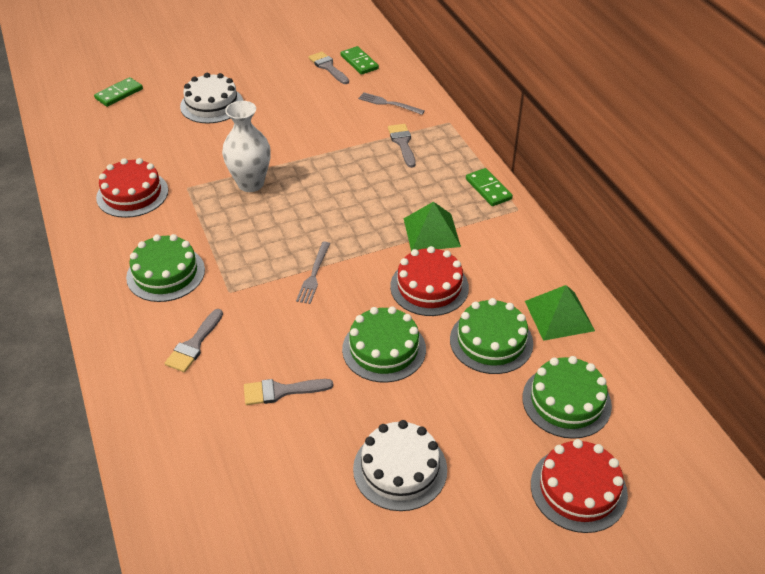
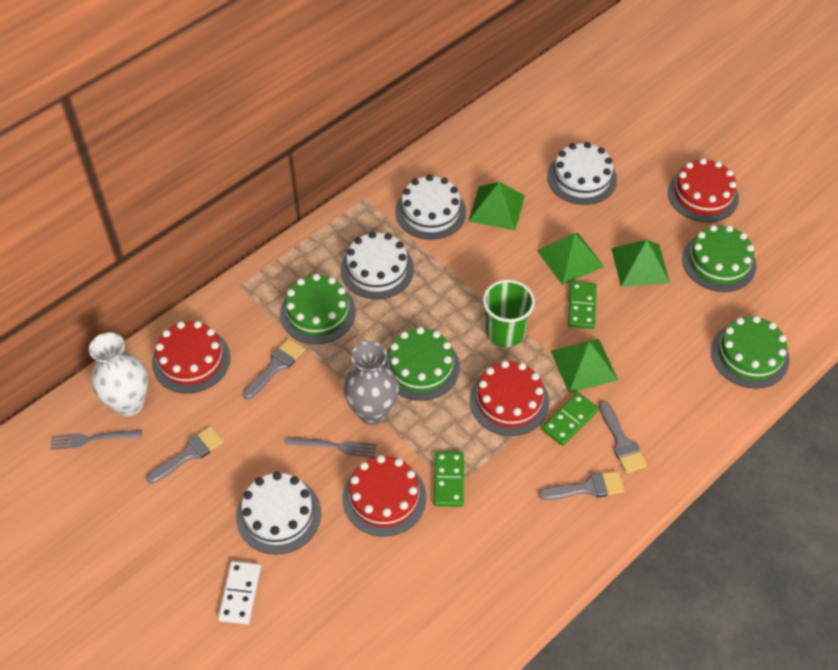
green cup: none = 0 -> [483,280,535,347] = 1
green pyramid: [403,202,461,251] [525,285,595,341] = 2 -> [469,182,525,230] [537,233,604,285] [551,339,618,393] [611,240,670,287] = 4
grey vase: none = 0 -> [343,341,399,425] = 1
red cake: [96,158,168,218] [390,246,469,316] [531,439,628,533] = 3 -> [152,321,231,393] [342,455,426,536] [470,360,549,436] [668,158,739,222] = 4
white cake: [180,73,243,123] [353,420,447,511] = 2 -> [236,472,321,555] [340,231,414,299] [395,175,466,240] [547,142,617,205] = 4
white domino: none = 0 -> [218,561,261,625] = 1

